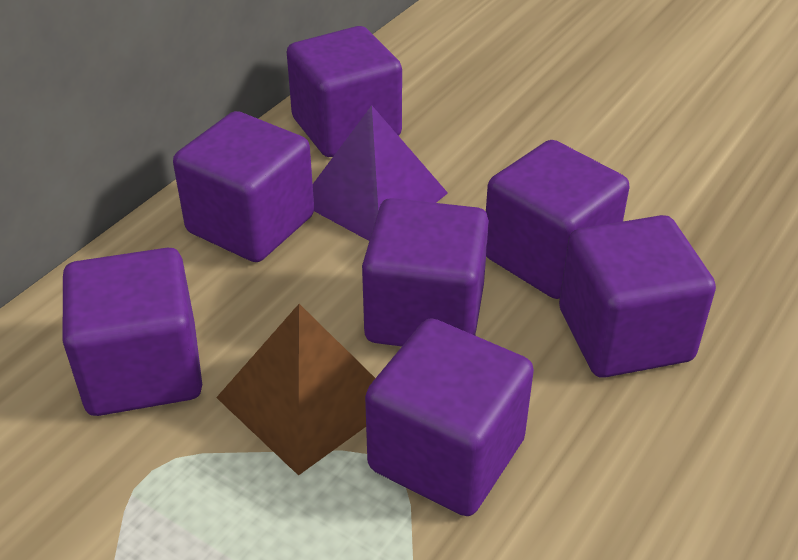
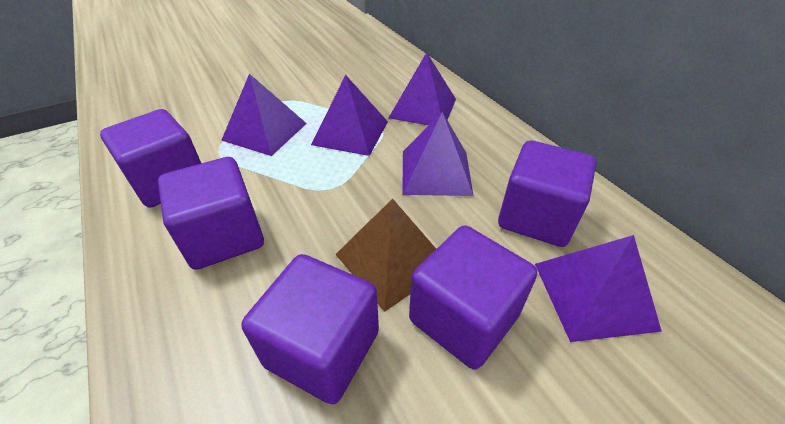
purple cube: [63,248,202,416] [173,111,314,262] [287,26,402,157] [362,198,489,346] [365,318,534,516] [486,140,630,299] [559,215,716,378] = 7 -> [100,109,201,208] [158,157,264,270] [241,254,379,404] [409,226,537,370] [498,140,596,247] = 5
purple pyramid: [313,106,448,241] = 1 -> [221,74,307,156] [311,75,388,156] [389,52,456,125] [402,112,474,196] [535,235,662,342] = 5

